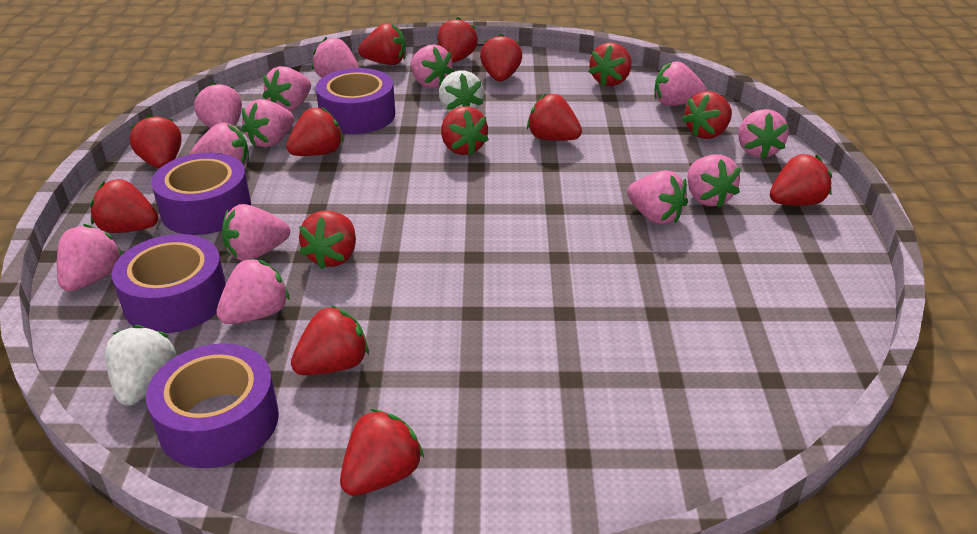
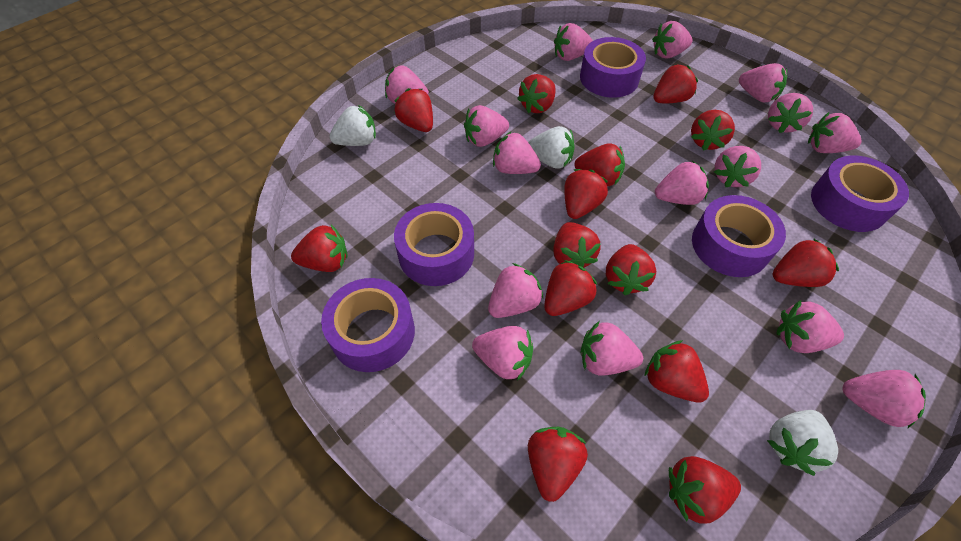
pink strawberry: [57,224,123,292] [189,123,249,166] [194,82,242,128] [216,258,290,324] [222,204,290,261] [241,99,294,148] [263,66,311,111] [312,37,359,78] [411,44,454,89] [627,170,688,225] [655,61,707,106] [687,155,741,208] [738,109,789,159] = 13 -> [385,65,429,104] [464,105,509,147] [472,326,533,381] [488,263,543,318] [493,132,541,174] [554,23,593,61] [580,321,643,376] [652,21,692,59] [655,161,709,205] [714,146,761,187] [739,63,787,103] [768,93,813,133] [777,300,844,353] [808,112,861,153] [843,370,926,428] = 15
purple tape: [112,234,226,333] [146,344,279,468] [151,153,251,235] [316,68,395,134] = 4 -> [321,278,415,372] [394,203,474,286] [580,37,646,98] [692,195,786,277] [811,156,909,232] = 5
white strawberry: [105,325,178,406] [439,70,483,112] = 2 -> [329,105,376,146] [528,126,575,169] [767,410,838,476] = 3

